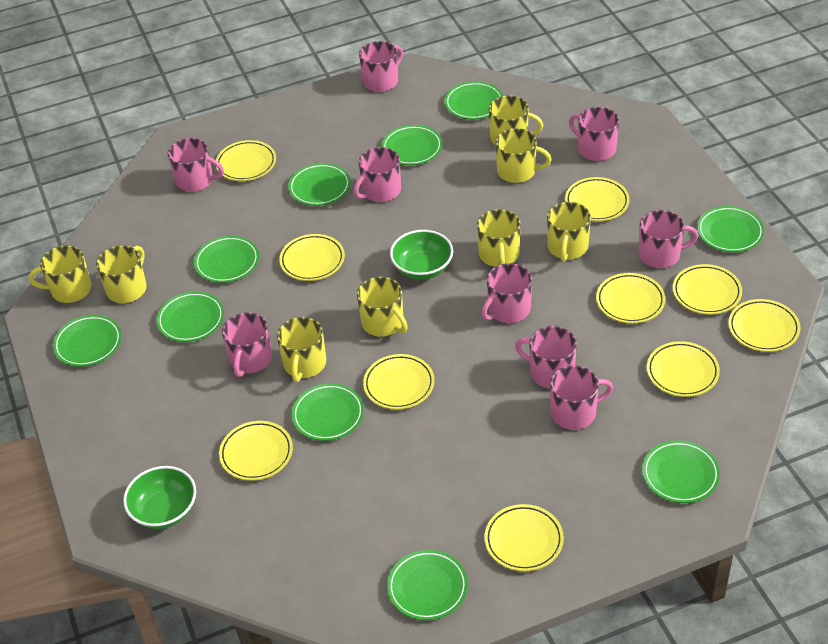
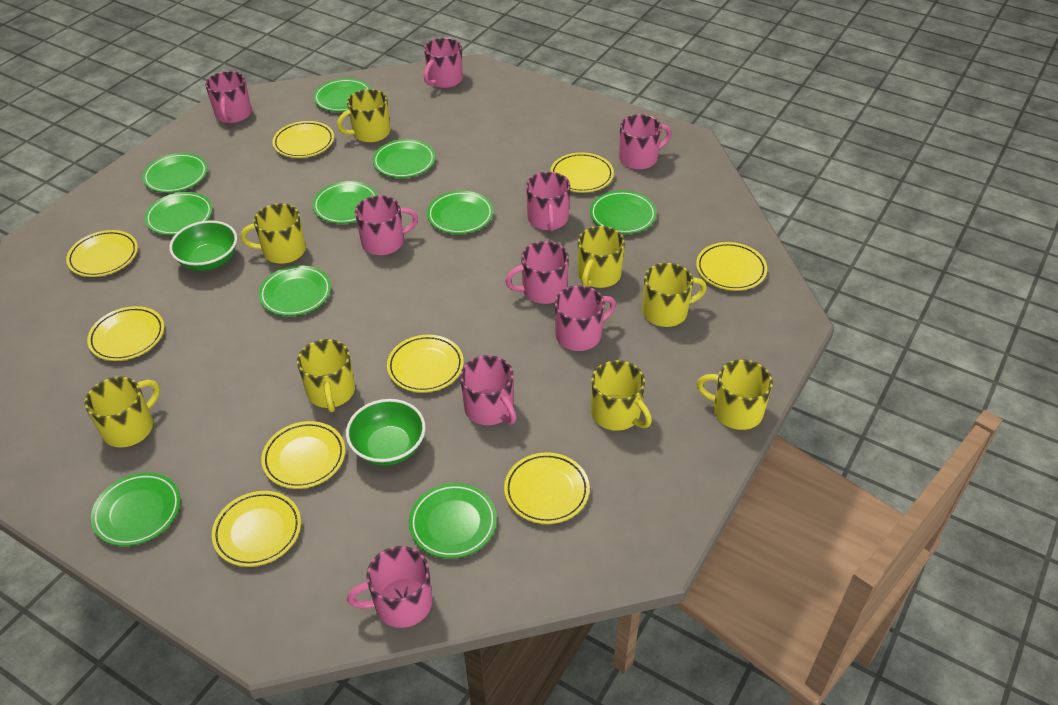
yellow plate: [216,140,276,181] [219,421,293,481] [279,234,345,281] [363,354,434,410] [485,504,564,571] [565,177,629,221] [596,273,665,323] [647,341,720,397] [673,264,742,314] [728,299,800,352] = 10 -> [66,230,138,277] [87,306,164,361] [212,491,301,567] [261,421,345,489] [272,121,334,158] [387,335,464,393] [504,452,590,524] [550,152,614,193] [696,242,767,291] = 9

